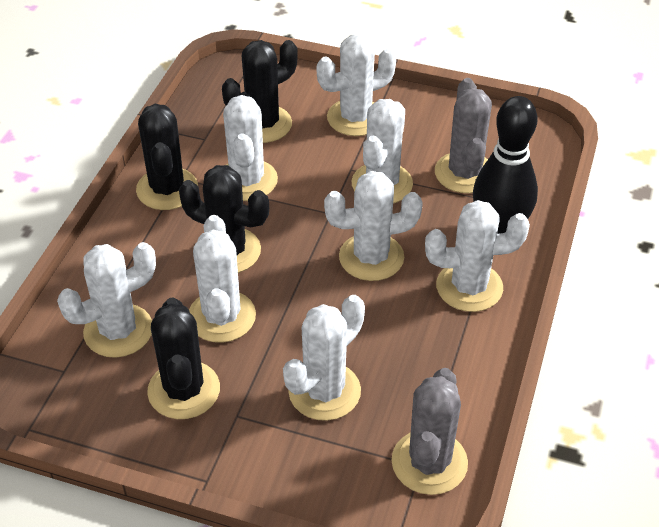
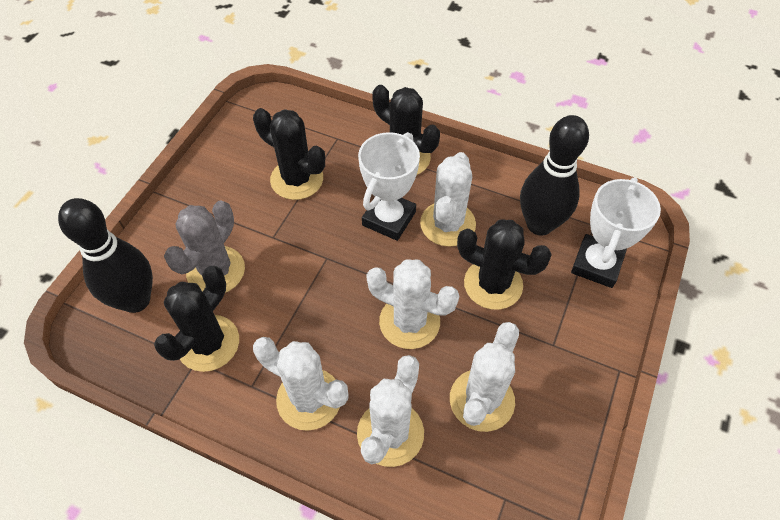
black bowling pin: [473,96,538,234] = 1 -> [58,198,153,313] [520,115,589,235] = 2
grey cactus: [391,368,468,495] [435,78,492,193] = 2 -> [164,201,245,293] = 1
white cactus: [57,242,156,358] [189,215,256,343] [223,95,278,201] [283,295,365,421] [317,34,396,136] [324,171,423,281] [352,99,413,203] [425,200,530,312] = 8 -> [253,337,349,431] [357,355,424,467] [366,259,459,349] [420,152,476,247] [450,322,519,432] = 5
white trophy: none = 0 -> [358,132,420,241] [571,177,661,288] = 2

